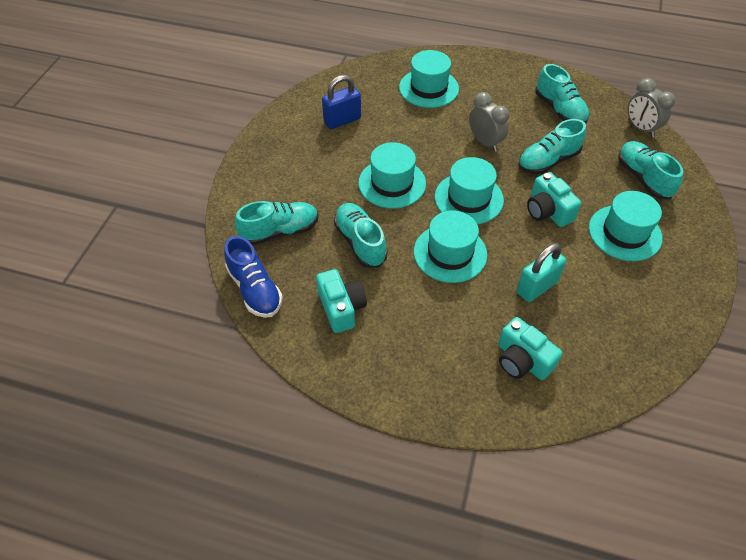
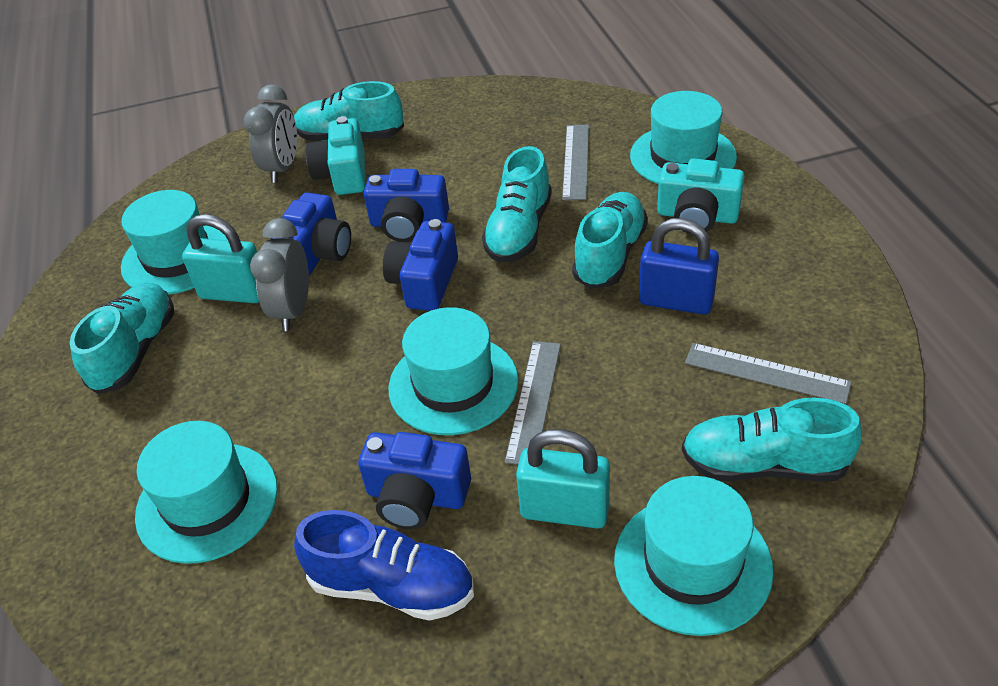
blue camera: none = 0 -> [271,193,351,276] [358,432,471,529] [364,169,449,242] [383,219,458,311] = 4
grey ruler: none = 0 -> [505,341,561,465] [562,125,589,200] [685,343,852,404] = 3
turquoise camera: [316,269,367,333] [498,317,562,380] [527,172,581,227] = 3 -> [306,116,365,195] [657,158,745,234] = 2
turquoise padlock: [517,243,566,302] = 1 -> [182,214,259,303] [516,429,610,529] = 2

